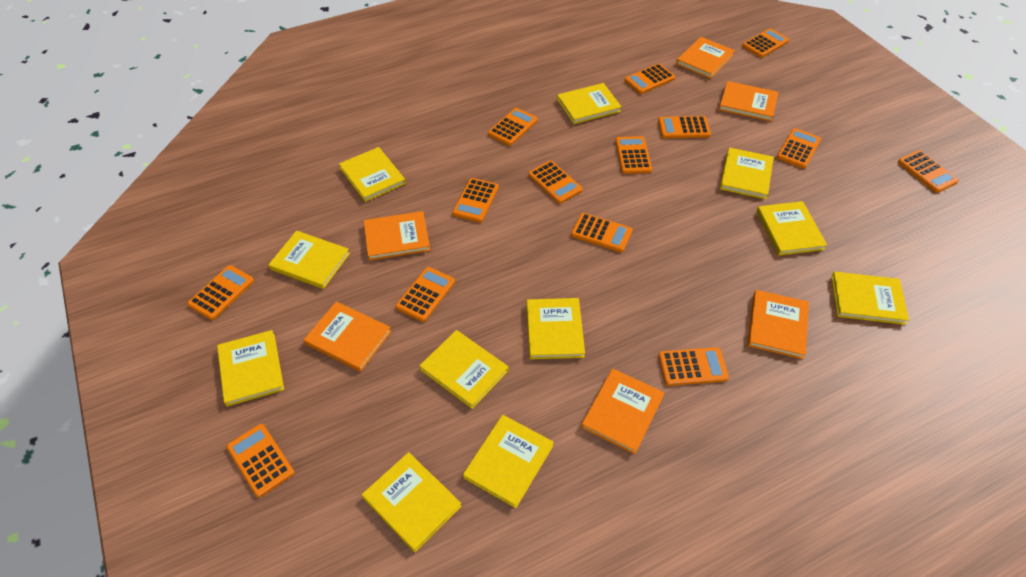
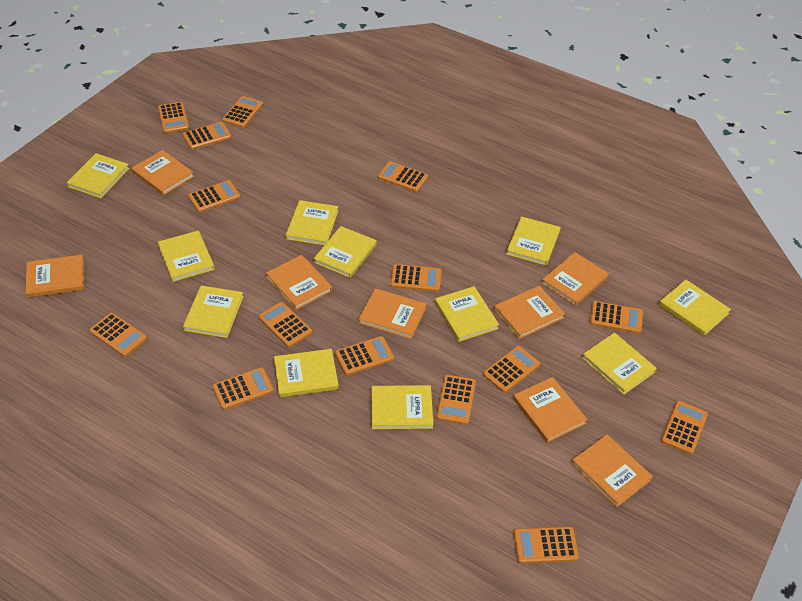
orange book: [304,301,392,372] [364,211,430,261] [581,369,664,454] [676,37,735,79] [719,81,778,121] [748,290,809,359] = 6 -> [26,255,84,298] [132,150,194,196] [266,255,332,310] [359,288,426,339] [494,286,565,339] [513,377,588,443] [542,252,609,306] [571,435,653,507] = 8
orange calculator: [187,265,254,320] [226,424,294,498] [396,267,455,322] [452,178,499,223] [488,108,538,146] [528,161,583,204] [571,213,633,252] [615,136,652,174] [624,63,675,94] [658,116,711,138] [658,347,729,386] [742,28,789,58] [777,128,821,169] [898,150,959,193] = 14 -> [89,313,147,357] [158,102,189,133] [183,122,231,150] [188,180,240,212] [212,367,274,410] [222,96,263,128] [259,302,312,347] [335,336,394,375] [378,161,428,192] [390,264,442,292] [436,375,476,425] [483,346,540,393] [514,527,579,564] [590,301,643,333] [661,401,708,454] = 15

